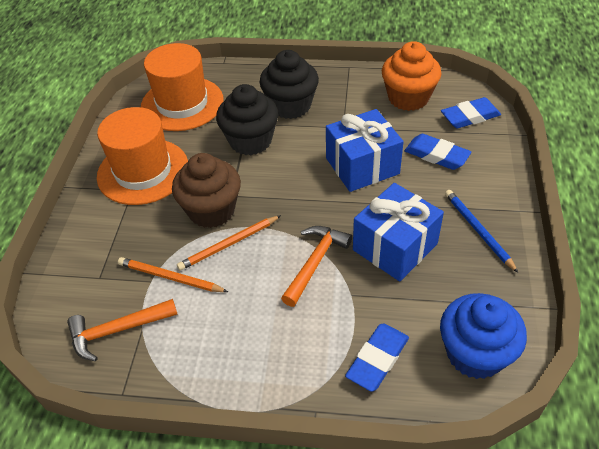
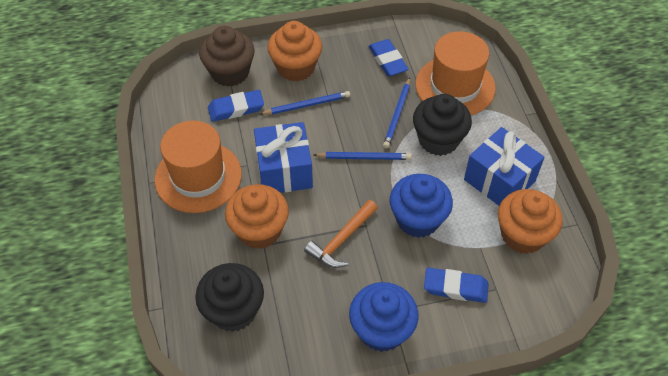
blue cupcake: [440,293,527,379] = 1 -> [349,282,418,352] [390,174,453,238] = 2
blue pencil: [445,190,518,273] = 1 -> [260,91,350,115] [314,152,412,160] [383,78,410,148] = 3
orange cupcake: [382,41,442,111] = 1 -> [225,184,289,249] [267,21,322,82] [498,189,563,254] = 3
orange hammer: [67,299,178,361] [281,226,352,307] = 2 -> [304,200,378,268] = 1
orange pencil: [118,257,228,292] [177,215,281,271] = 2 -> none = 0

